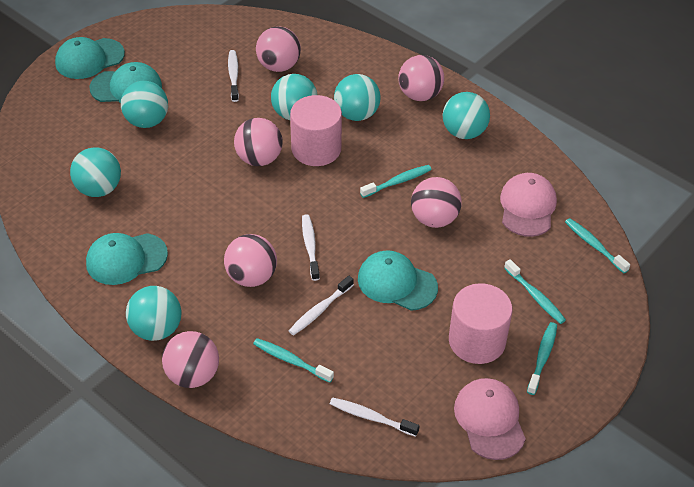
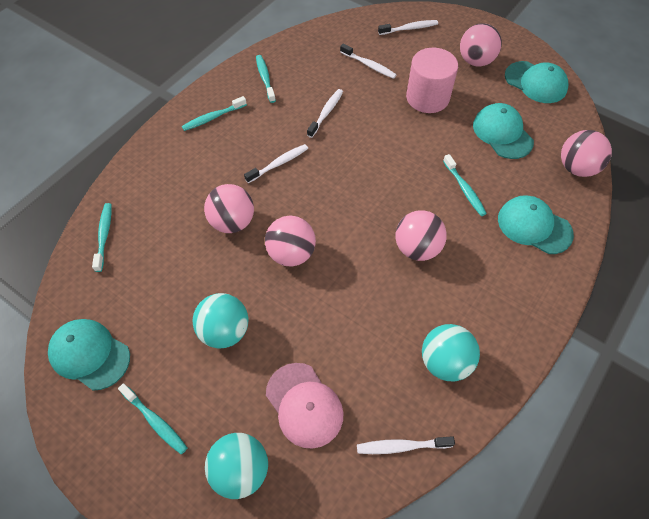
pink ball: [162,331,219,388] [224,234,277,287] [234,118,283,166] [256,26,301,72] [398,55,444,101] [411,177,462,228] = 6 -> [204,184,254,233] [265,216,316,266] [395,210,447,261] [460,23,502,66] [561,130,612,177] = 5
pink cap: [454,378,526,460] [500,173,557,237] = 2 -> [266,363,343,449] = 1
pink cylinder: [290,95,342,166] [449,283,513,364] = 2 -> [406,48,458,113] = 1
turquoise ball: [70,147,121,197] [121,81,168,128] [126,286,181,341] [271,74,317,120] [334,74,381,121] [443,92,490,139] = 6 -> [193,293,249,348] [205,433,268,499] [422,324,480,381] = 3
white toothbrush: [228,50,239,102] [289,276,354,335] [302,214,320,281] [330,397,419,437] = 4 -> [244,144,308,183] [307,89,343,138] [340,44,397,79] [357,436,455,454] [378,20,438,35] = 5

